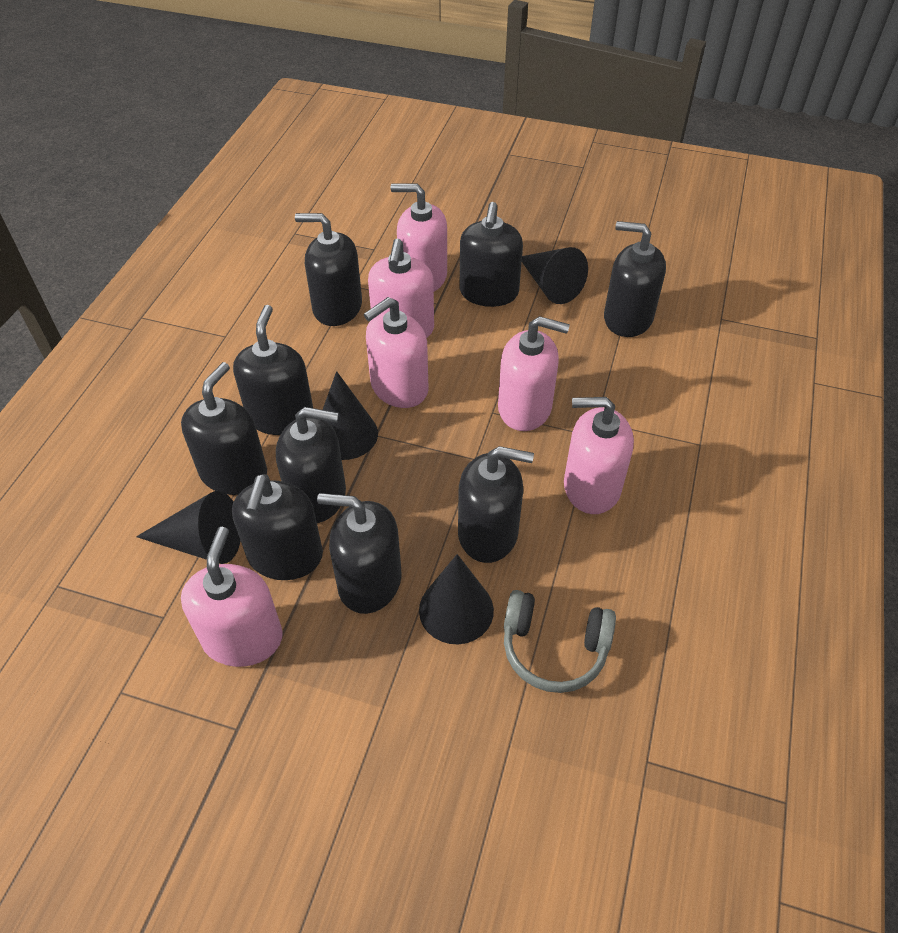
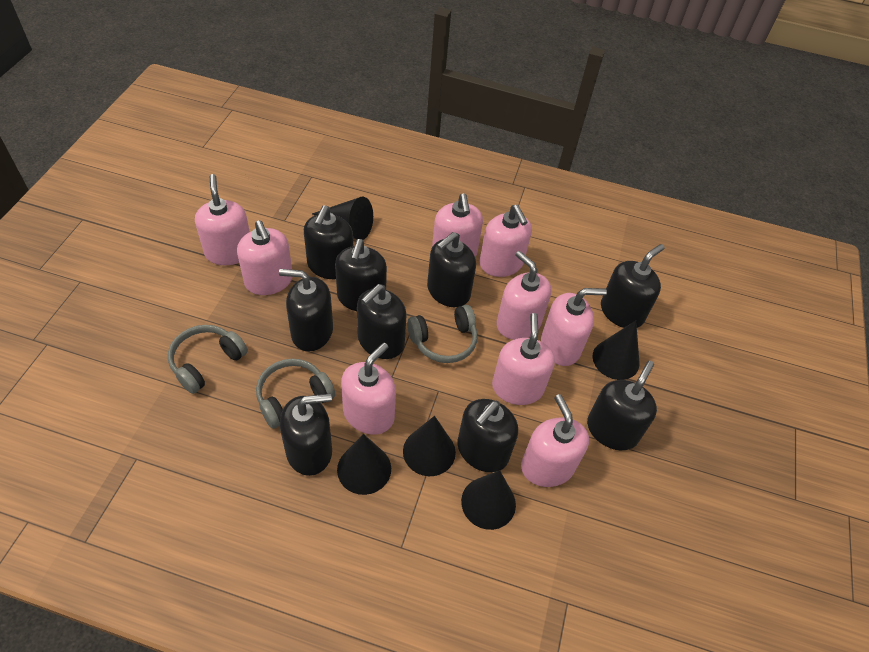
black cone: [136,491,240,564] [322,371,378,460] [419,554,494,644] [522,247,588,304] = 4 -> [312,197,373,240] [337,434,391,495] [403,416,456,476] [461,470,516,530] [593,320,639,380] = 5
grey headphones: [504,590,616,693] = 1 -> [168,325,248,394] [256,359,335,429] [407,305,478,363] = 3
pink soap dispenser: [181,527,283,667] [364,297,428,408] [368,238,434,338] [391,183,447,291] [498,316,570,431] [564,397,634,514] = 6 -> [195,174,250,265] [237,220,292,295] [341,343,396,435] [432,194,483,257] [480,205,532,277] [492,313,555,405] [497,251,551,340] [521,394,589,487] [541,288,607,366] = 9

